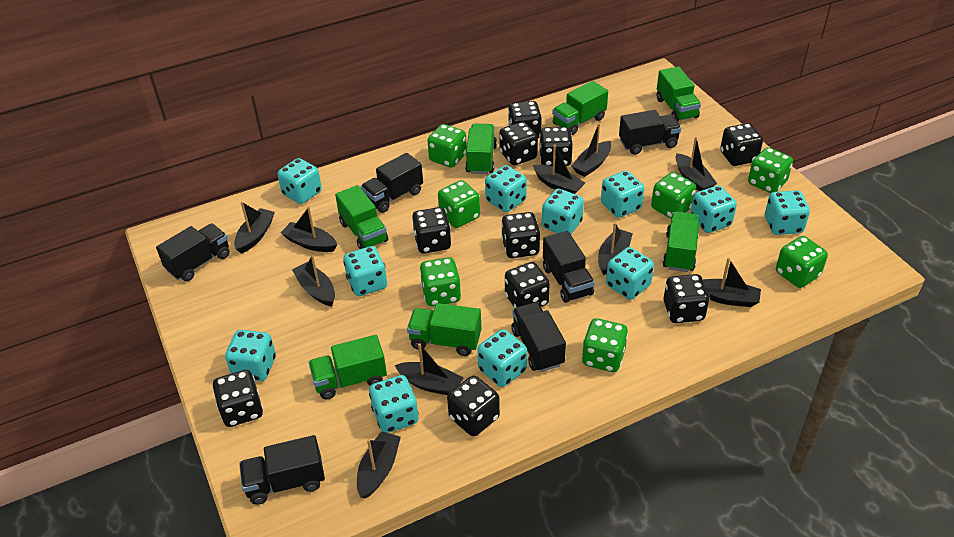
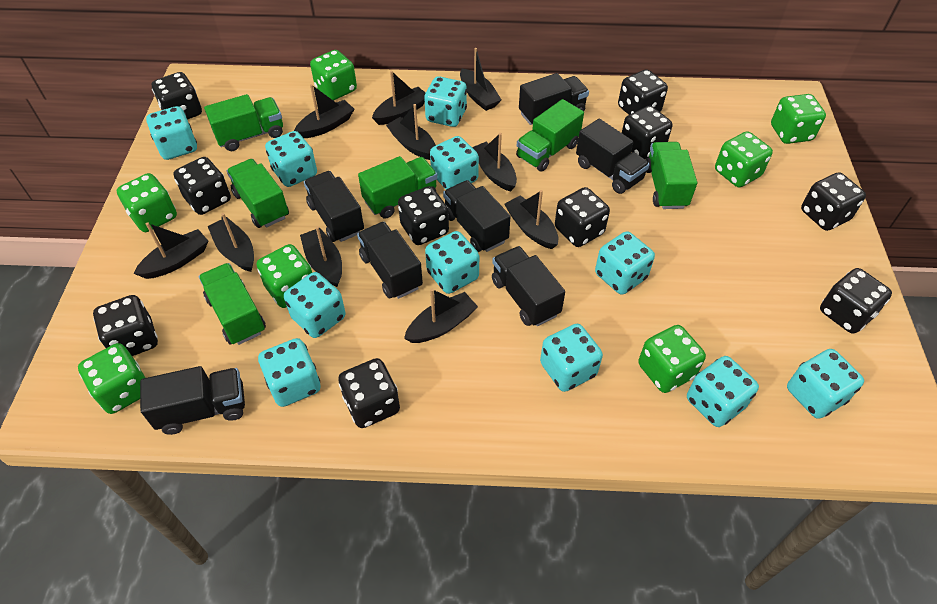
black truck: [156,223,230,281] [239,435,325,505] [361,153,423,213] [511,302,566,372] [543,231,595,303] [619,110,681,155] = 6 -> [140,366,245,435] [304,171,364,242] [357,222,423,299] [443,180,511,252] [492,246,565,326] [519,73,589,125] [576,119,650,194] = 7
green truck: [308,335,387,400] [335,185,388,249] [407,303,481,356] [465,124,497,174] [552,81,608,135] [656,67,701,122] [662,211,699,272] = 7 -> [199,263,266,345] [204,94,283,151] [227,159,289,228] [358,156,438,218] [516,99,584,172] [646,142,697,209] = 6

